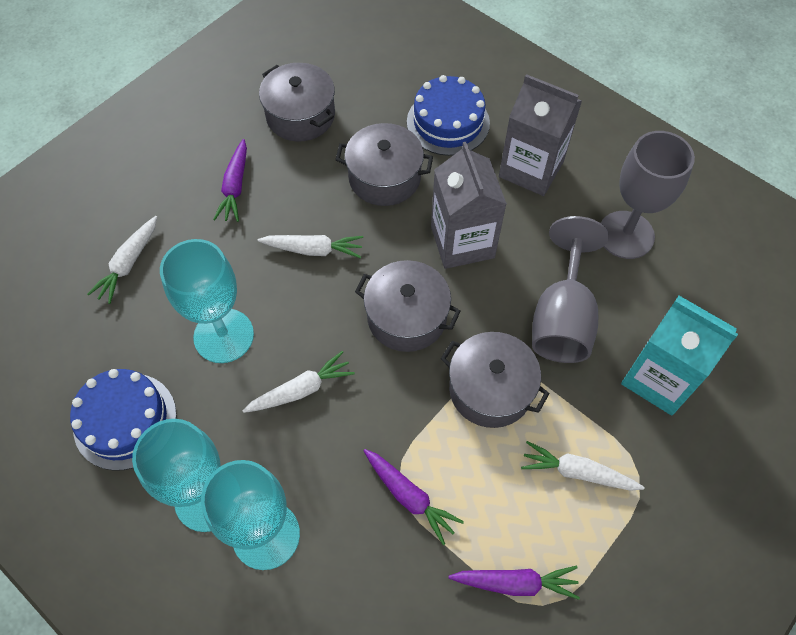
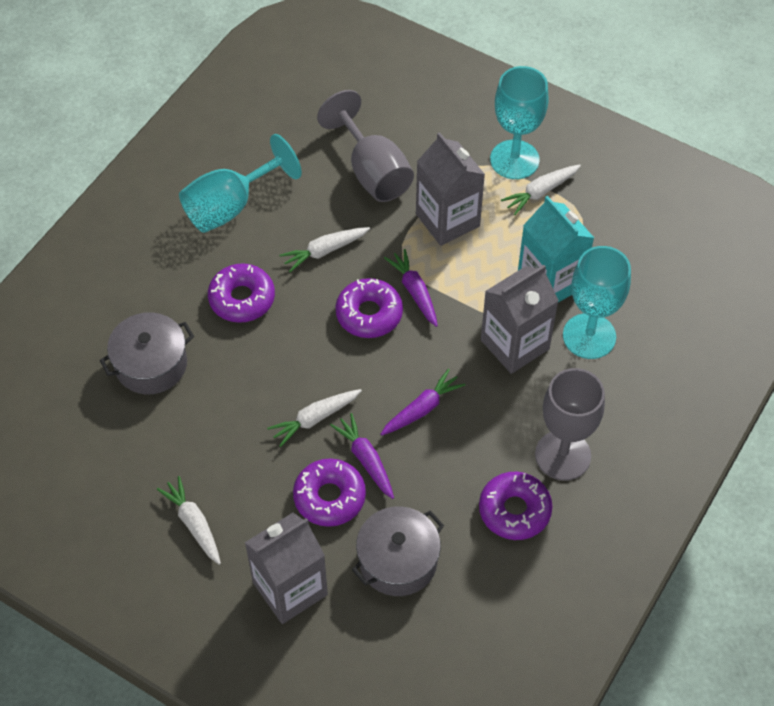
blue cake: [70,369,177,471] [407,75,490,156] = 2 -> none = 0
grey carton: [431,142,507,269] [499,74,582,196] = 2 -> [245,513,328,624] [416,132,485,246] [481,265,559,374] = 3
grey pot: [259,63,335,141] [335,123,433,206] [355,260,461,352] [441,332,550,428] = 4 -> [100,313,194,394] [352,507,444,596] = 2
purple donut: none = 0 -> [208,263,275,323] [293,458,366,527] [335,278,403,338] [479,472,552,540] = 4

